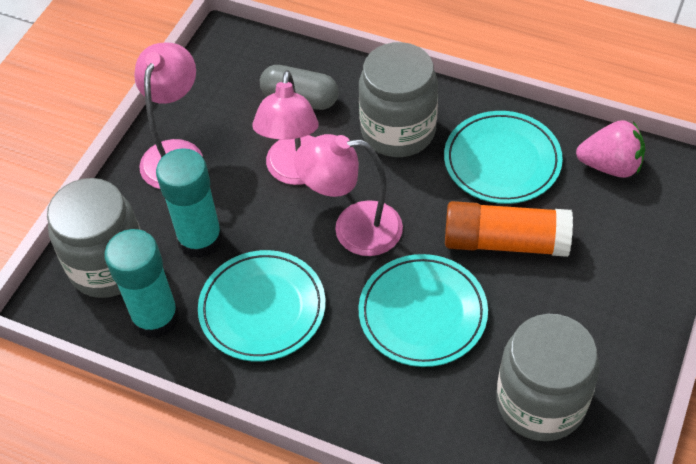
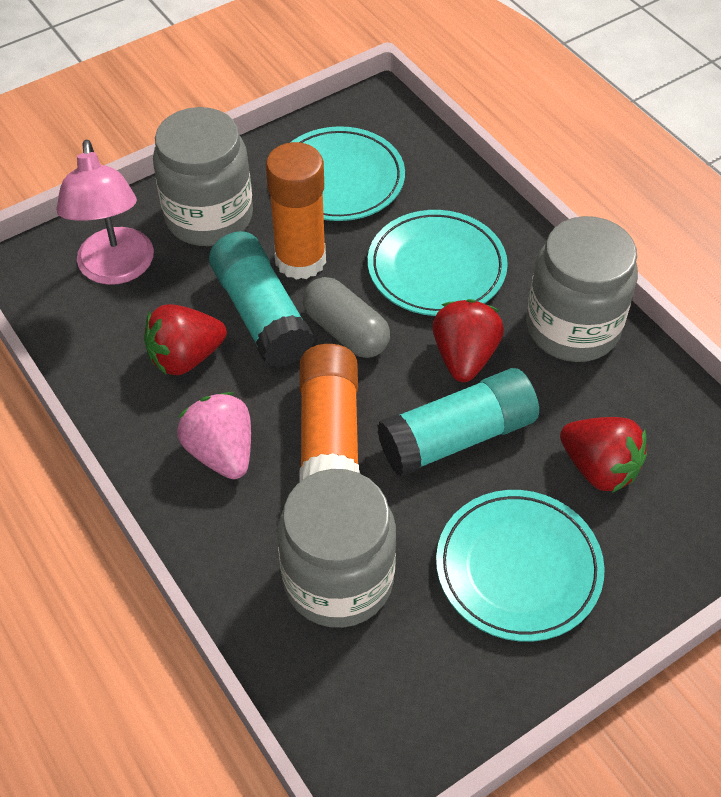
orange glue stick: [445,201,573,257] = 1 -> [266,142,326,280] [299,344,360,482] = 2
pink lamp: [134,43,203,189] [252,70,318,185] [294,134,403,256] = 3 -> [56,140,154,285] = 1
red strawberry: none = 0 -> [144,304,227,375] [432,299,504,382] [560,417,647,493] = 3

